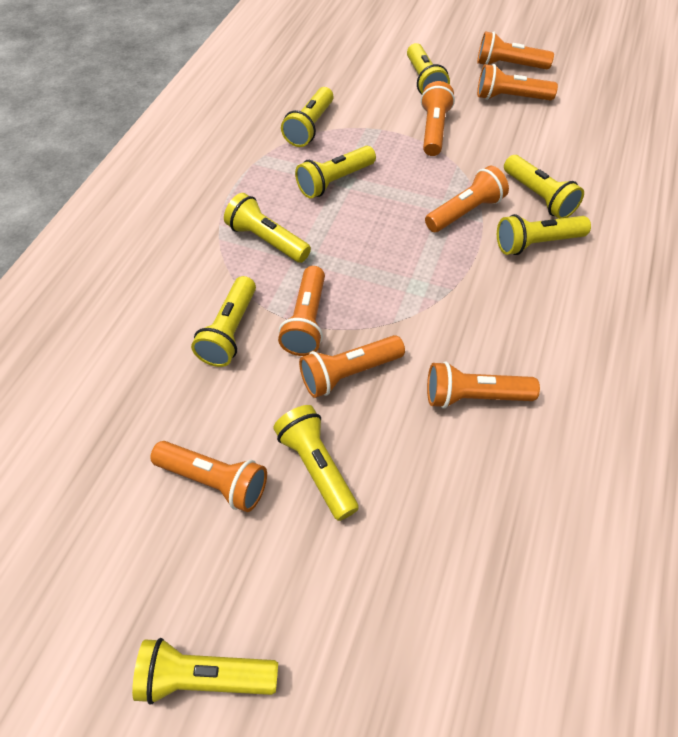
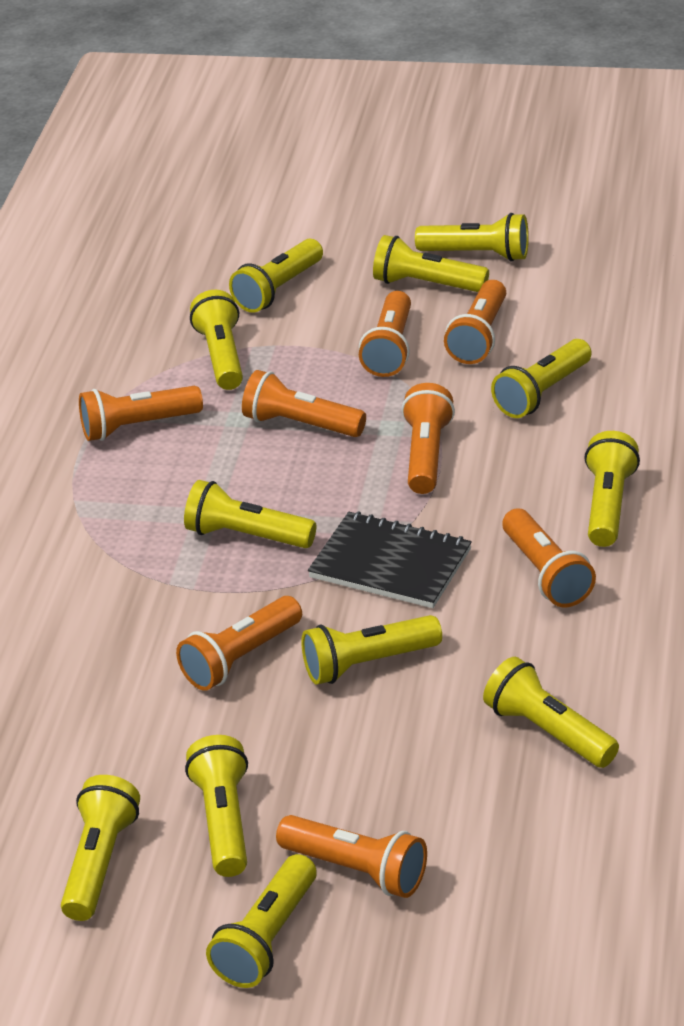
black notebook: none = 0 -> [308,512,472,608] = 1
yellow flashlight: [132,638,278,705] [191,276,256,367] [224,193,311,263] [273,405,359,521] [281,87,334,147] [295,146,376,199] [407,43,450,94] [497,214,591,255] [504,155,584,219] = 9 -> [61,775,140,921] [184,480,316,548] [185,735,248,877] [190,290,243,390] [206,854,317,988] [229,239,323,313] [301,615,442,685] [373,235,489,292] [415,213,529,261] [483,657,619,768] [491,339,592,418] [584,431,640,547] = 12

